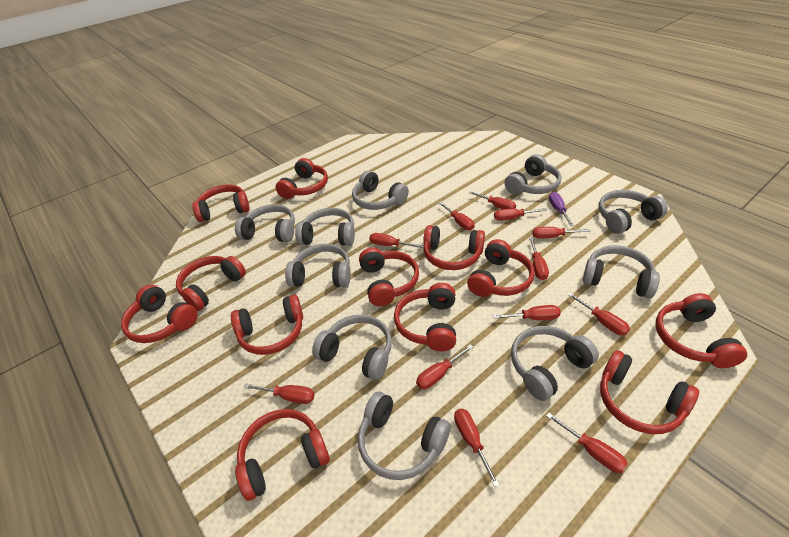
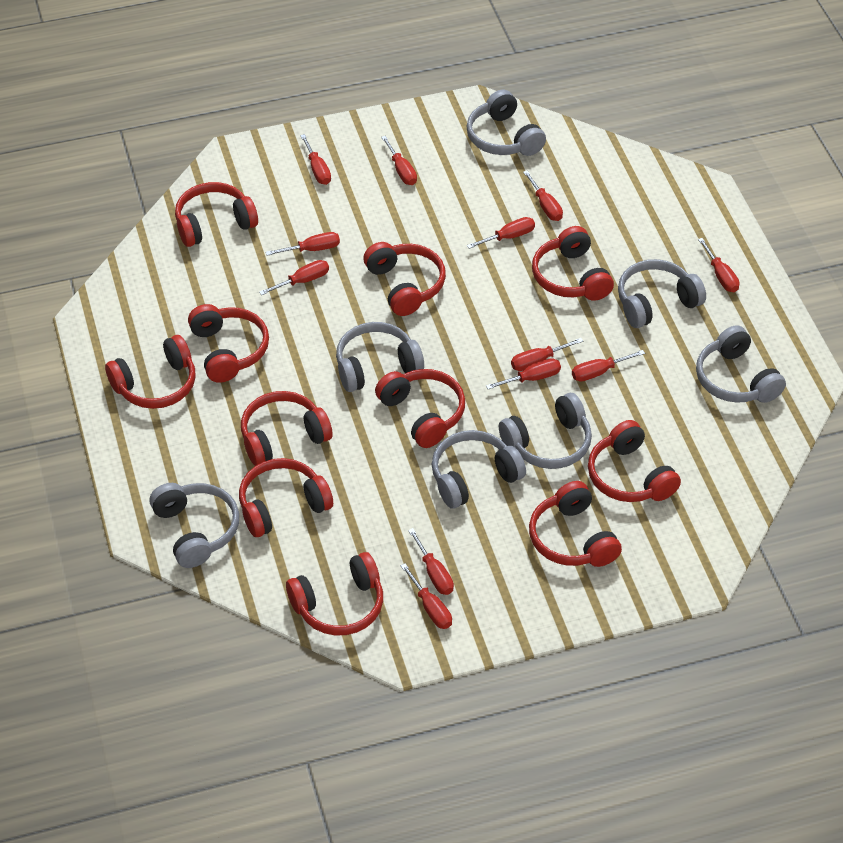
grey headphones: [235,204,295,242] [285,244,351,287] [295,208,355,246] [312,315,392,380] [352,170,409,210] [358,392,450,480] [504,154,561,194] [511,326,599,401] [583,245,660,298] [598,190,668,234] = 10 -> [149,483,239,568] [336,322,424,392] [432,430,526,509] [466,90,546,156] [499,393,592,469] [618,259,706,328] [696,325,786,403] = 7
purple screwdriver: [549,192,574,226] = 1 -> none = 0
red headphones: [121,285,198,343] [176,256,246,311] [192,185,250,222] [231,295,303,355] [235,409,330,501] [275,158,328,199] [359,247,419,306] [394,283,456,351] [423,225,485,270] [467,239,535,297] [600,350,699,434] [656,293,747,368] = 12 -> [105,335,196,409] [175,182,258,247] [188,304,269,383] [239,458,333,537] [241,391,333,466] [286,552,383,635] [363,242,446,316] [375,369,465,448] [529,481,622,567] [532,226,614,301] [588,420,681,502] = 11

